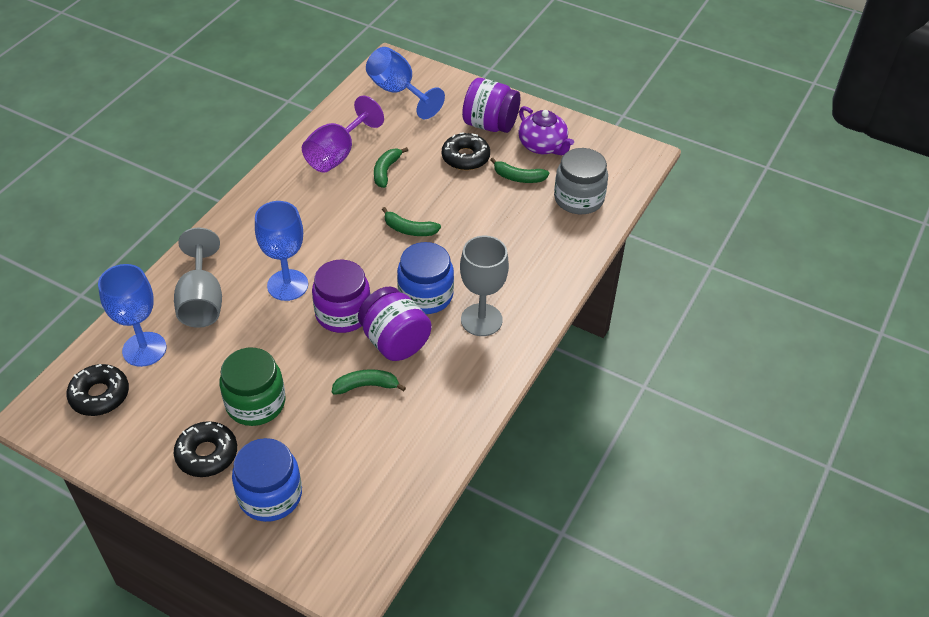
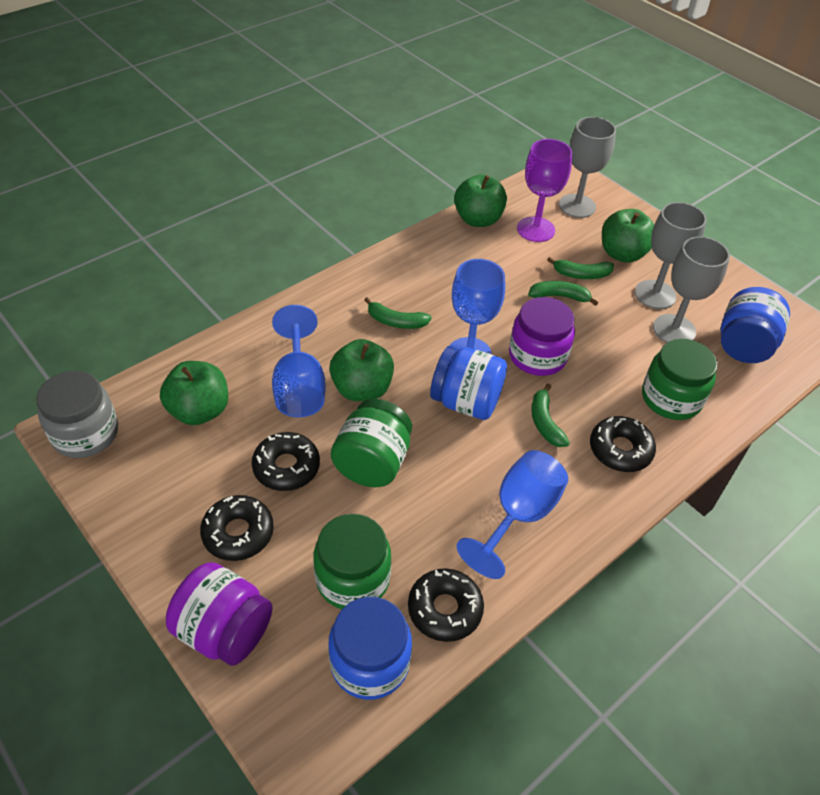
black donut: [67,364,129,416] [174,421,237,477] [442,132,490,170] = 3 -> [200,495,274,561] [252,432,320,491] [408,568,484,642] [590,416,656,472] = 4
blue jar: [232,438,302,522] [397,242,454,314] = 2 -> [328,597,412,700] [430,346,507,420] [721,287,790,363] = 3
green apple: none = 0 -> [160,361,228,425] [329,339,394,401] [454,174,507,227] [602,209,654,263] = 4
green jar: [220,348,285,426] = 1 -> [313,514,391,609] [331,399,412,487] [642,339,717,420] = 3
grey goblet: [174,227,222,328] [460,236,509,336] = 2 -> [559,117,616,218] [635,202,707,309] [653,236,730,343] = 3
purple jar: [312,259,371,333] [358,287,432,361] [462,78,520,133] = 3 -> [166,562,272,666] [509,297,575,376] = 2
purple teapot: [518,106,574,155] = 1 -> none = 0

